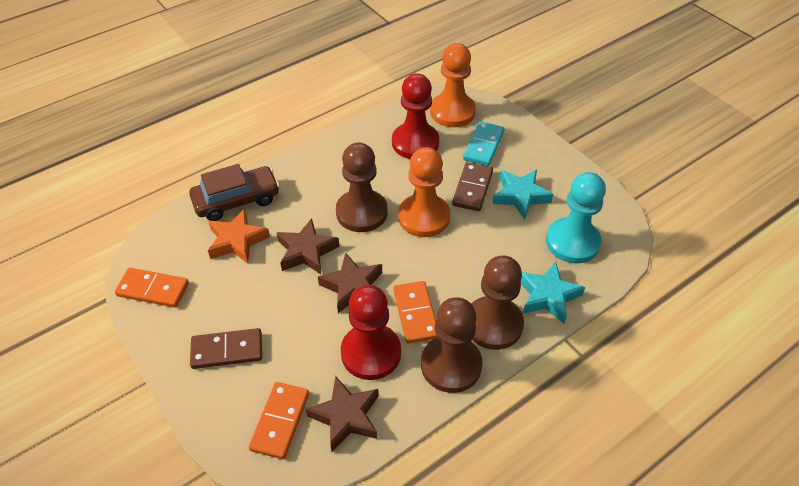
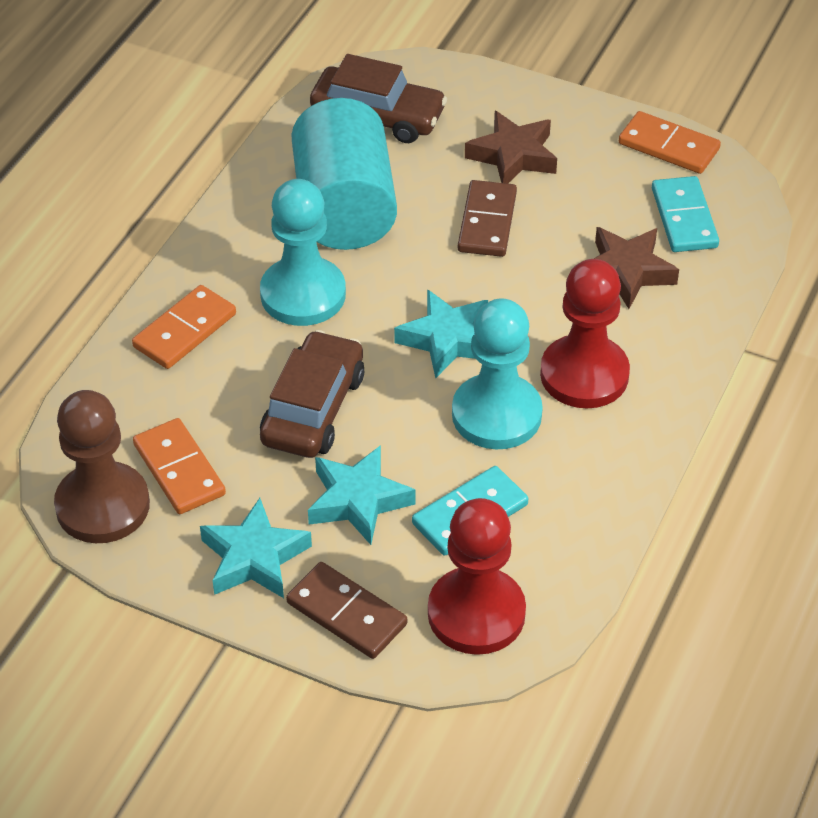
brown car: [189,164,280,221] = 1 -> [260,330,364,458] [310,54,447,143] = 2
brown pawn: [336,142,388,232] [421,297,482,393] [471,255,524,350] = 3 -> [54,390,150,543] = 1
brown star: [276,218,339,274] [306,376,379,452] [318,253,382,313] = 3 -> [465,111,557,184] [594,227,679,309] = 2
orange pawn: [398,147,450,237] [430,43,476,127] = 2 -> none = 0
orange star: [208,208,270,264] = 1 -> none = 0
turquoise cylinder: none = 0 -> [291,98,397,250] = 1
turquoise domino: [463,121,504,166] = 1 -> [412,466,528,556] [652,176,719,252] = 2
turquoise pawn: [546,172,606,263] = 1 -> [260,179,346,326] [452,298,543,449] = 2
turquoise star: [492,170,554,219] [520,262,585,323] = 2 -> [200,498,312,598] [308,445,416,545] [394,289,488,379] = 3

